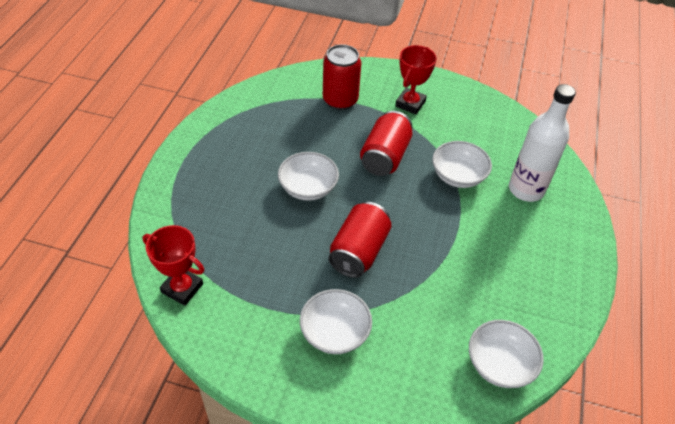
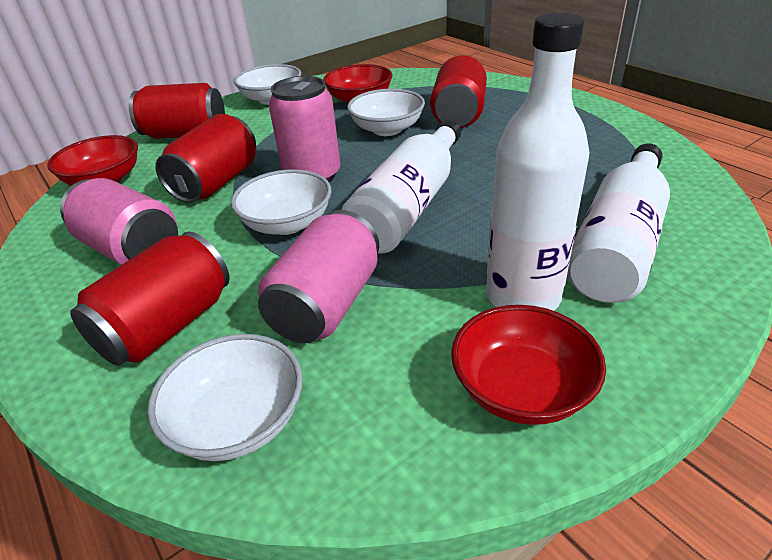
pink can: none = 0 -> [60,178,178,265] [258,210,379,343] [269,76,341,182] = 3
red bowl: none = 0 -> [47,135,138,186] [323,64,393,103] [451,305,606,425] = 3
red can: [323,44,361,110] [328,202,392,278] [360,111,412,176] = 3 -> [70,231,230,366] [129,83,225,139] [155,114,256,203] [430,55,487,128] = 4
red trophy: [142,225,204,306] [395,45,437,114] = 2 -> none = 0
white bottle: [509,84,576,202] = 1 -> [342,120,461,254] [486,13,589,311] [567,143,670,303] = 3

